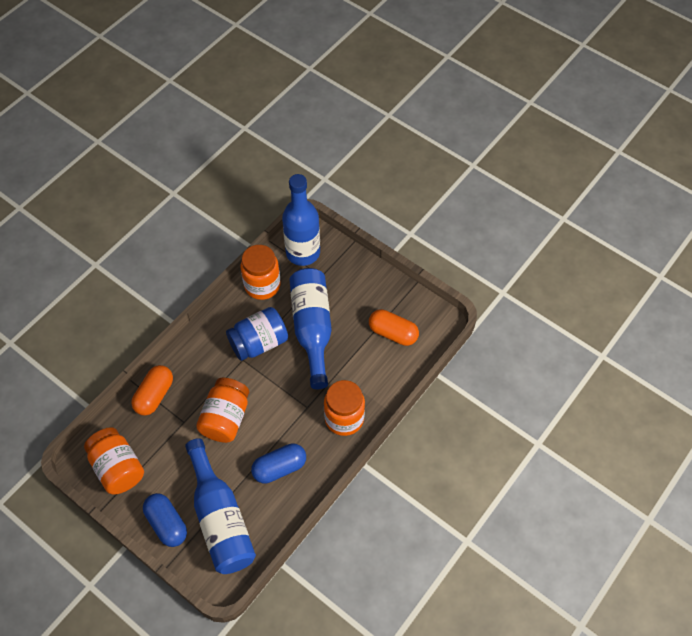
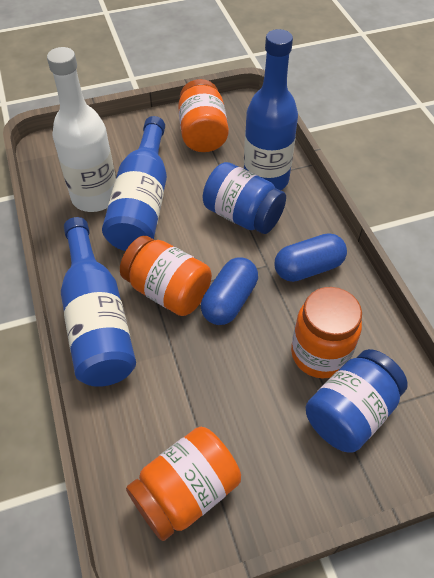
blue jar: [226,307,288,361] = 1 -> [203,162,286,234] [306,349,408,452] = 2
orange capsule: [131,365,173,416] [369,309,419,346] = 2 -> none = 0
white bottle: none = 0 -> [47,47,116,212] = 1

